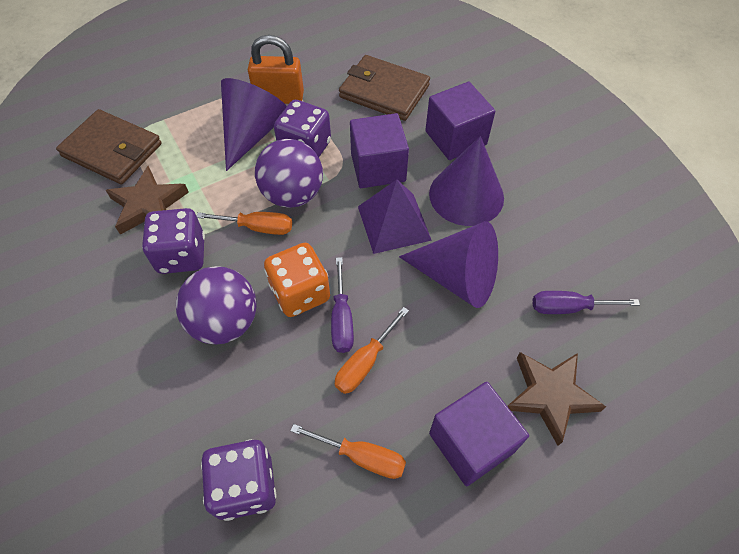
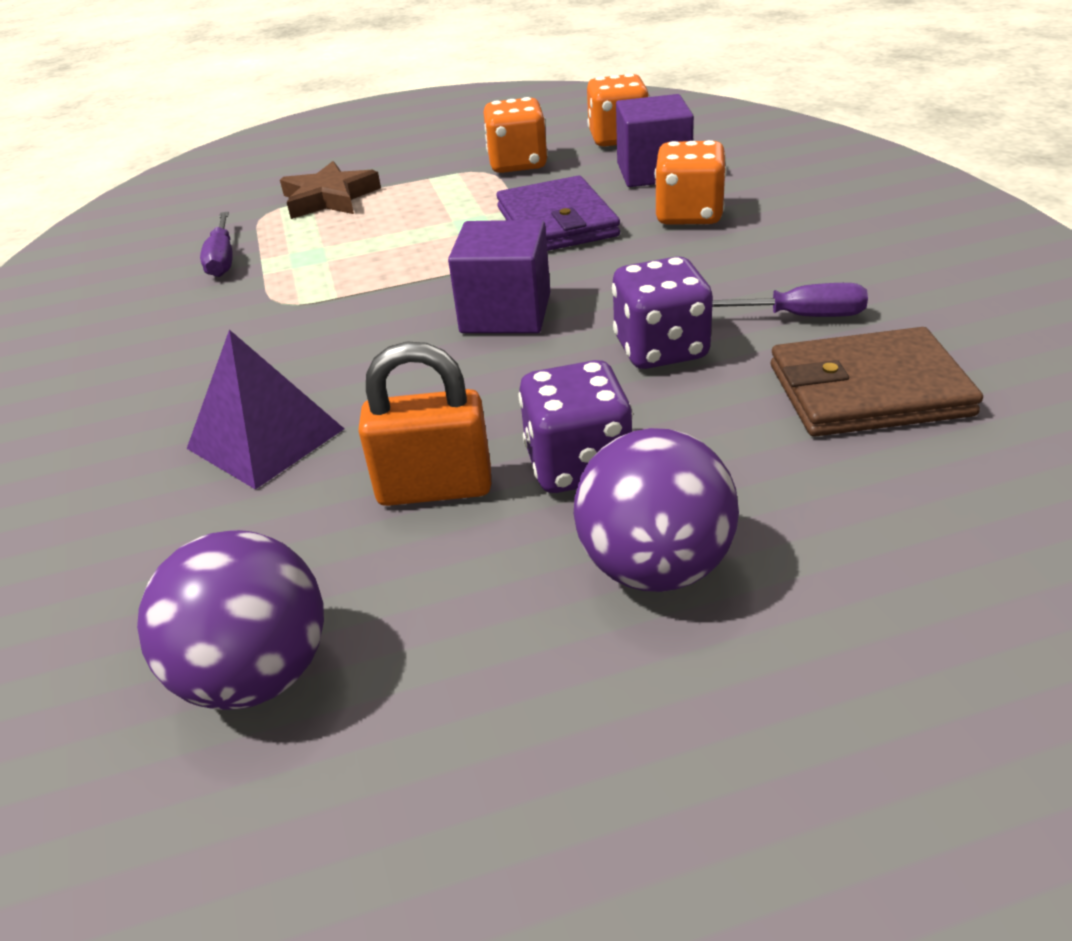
brown star: [106,166,189,235] [507,352,606,446] = 2 -> [280,161,381,219] = 1
brown wallet: [56,109,162,184] [339,55,430,121] = 2 -> [771,327,983,437] = 1
orange dice: [264,243,330,317] = 1 -> [483,97,548,173] [587,73,649,147] [655,140,727,225] = 3
orange screwdriver: [197,212,292,235] [291,424,406,479] [335,307,409,394] = 3 -> none = 0
purple cone: [221,78,287,171] [399,221,498,308] [429,136,504,226] = 3 -> none = 0
purple cube: [350,113,409,188] [425,82,495,160] [429,382,529,486] = 3 -> [448,220,550,333] [616,94,694,187] = 2
purple dice: [142,208,205,274] [201,439,277,521] [274,100,331,157] = 3 -> [518,360,633,493] [612,256,713,369] = 2
purple wallet: none = 0 -> [496,176,620,251] = 1

